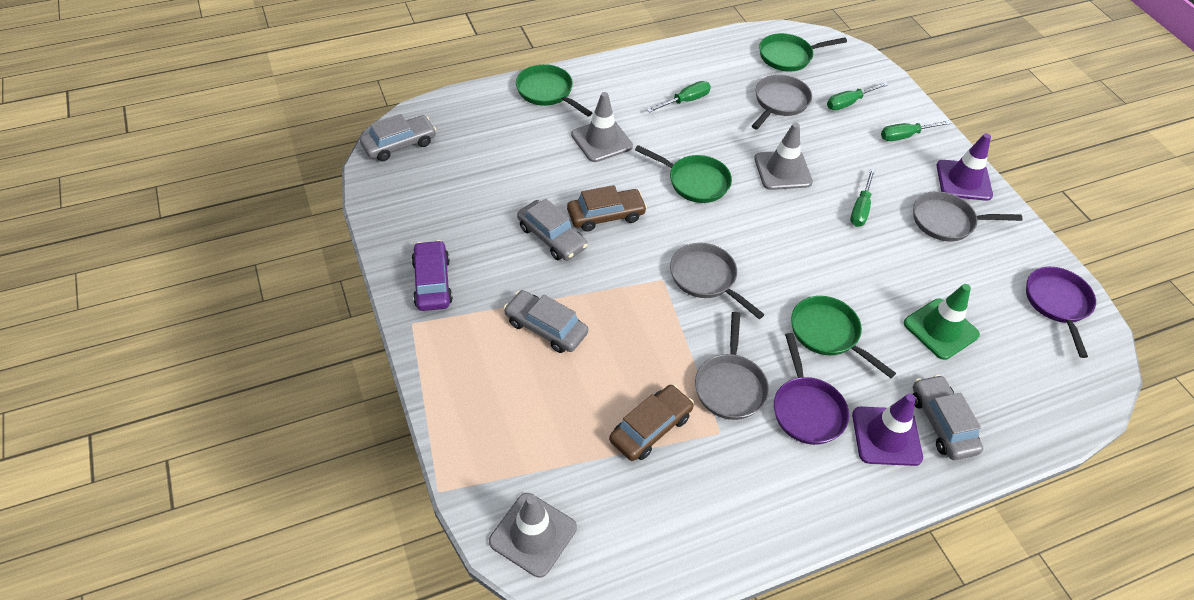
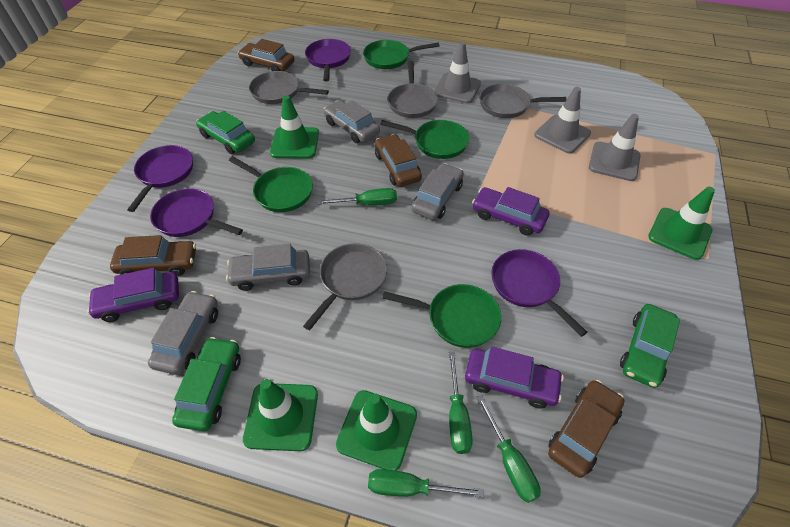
brown car: [567,185,647,232] [609,385,694,461] = 2 -> [110,235,196,276] [238,39,295,71] [375,134,422,187] [548,380,625,478] = 4
green car: none = 0 -> [172,337,241,431] [196,111,255,154] [620,304,680,388] = 3
green traffic cone: [904,284,980,360] = 1 -> [243,379,318,451] [270,95,319,159] [336,390,417,471] [648,187,715,260] = 4
purple car: [411,240,453,311] = 1 -> [87,268,179,322] [465,346,564,408] [472,187,549,236] = 3
purple pan: [774,333,849,445] [1026,267,1096,358] = 2 -> [127,145,193,212] [150,188,243,237] [305,39,351,82] [491,249,587,337] = 4
purple traffic cone: [852,394,923,466] [936,133,993,201] = 2 -> none = 0

